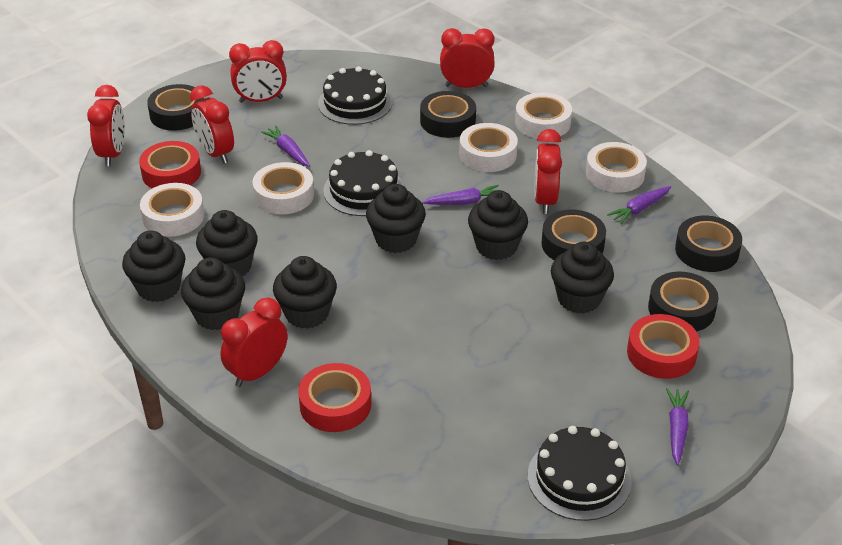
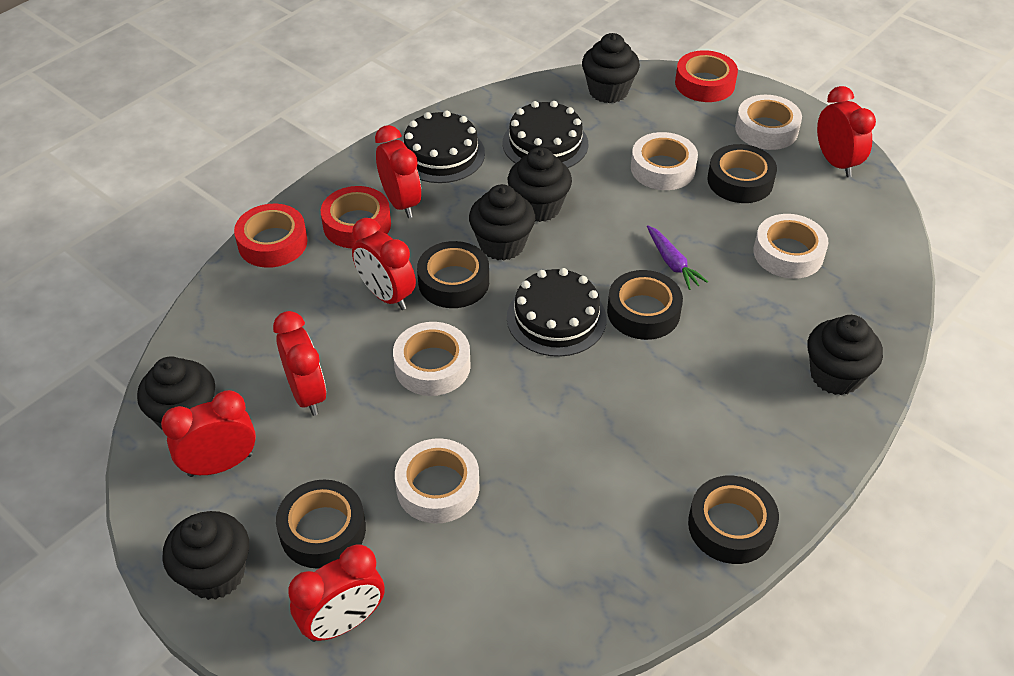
black cupcake: [122,230,186,302] [181,257,245,330] [196,210,258,276] [273,256,337,329] [366,184,426,253] [468,190,528,260] [551,242,614,314] = 7 -> [137,356,215,429] [162,511,249,600] [469,184,535,261] [508,147,572,222] [582,33,640,103] [807,315,883,395] = 6
purple carrot: [261,125,310,167] [422,185,499,205] [607,186,671,224] [666,388,689,465] = 4 -> [647,225,708,290] = 1

